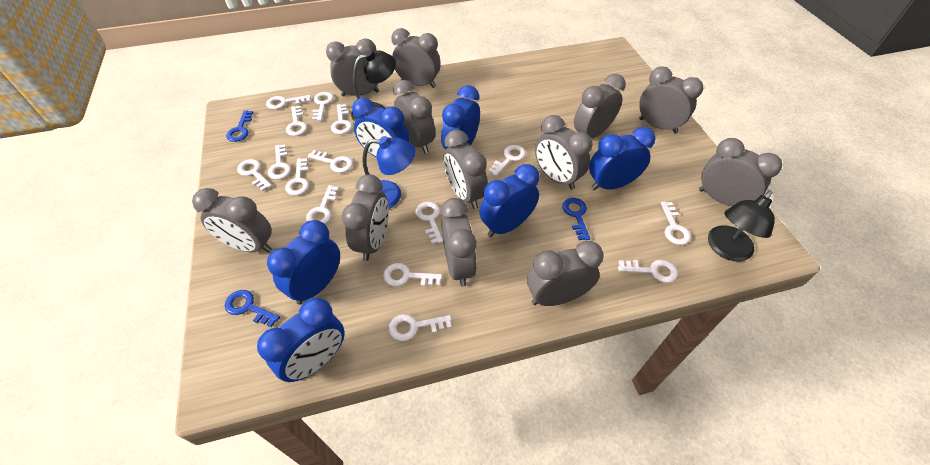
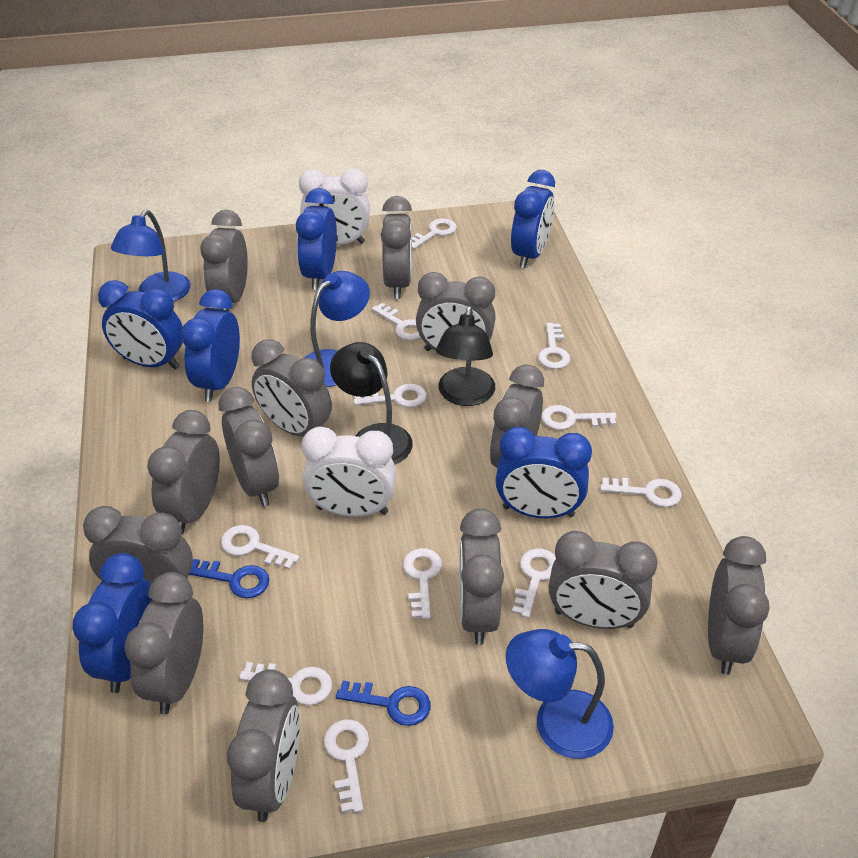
blue key: [225,290,280,327] [226,110,253,142] [562,198,590,240] = 3 -> [189,559,270,598] [336,681,431,726] = 2
blue lamp: [362,136,416,209] = 1 -> [111,210,191,301] [305,271,370,387] [506,629,614,759] = 3
grey clock: [192,188,272,253] [326,39,379,96] [342,175,389,261] [391,28,441,88] [393,80,435,154] [440,198,477,287] [444,130,488,209] [527,241,603,306] [535,115,593,190] [574,74,626,138] [639,66,703,134] [699,138,782,206] = 12 -> [83,506,193,584] [125,572,204,714] [147,410,220,534] [200,210,248,310] [218,387,279,507] [227,669,300,822] [251,339,332,436] [381,196,412,299] [416,272,496,351] [459,508,504,645] [490,364,544,468] [549,531,657,629] [708,536,770,675] = 13
white clock: none = 0 -> [299,168,370,245] [302,427,396,517] = 2
white key: [237,159,272,191] [266,95,311,110] [268,144,291,180] [285,158,309,196] [286,106,307,136] [306,185,339,224] [308,150,353,173] [312,92,334,121] [331,104,352,134] [383,263,442,286] [389,314,452,341] [416,202,443,244] [488,145,526,176] [618,260,678,283] [661,202,691,245] = 15 -> [221,525,299,570] [239,662,332,705] [324,719,369,813] [354,384,427,408] [372,303,421,340] [403,548,442,620] [412,218,457,249] [512,548,556,618] [538,323,570,369] [542,405,617,430] [600,478,682,507] = 11

